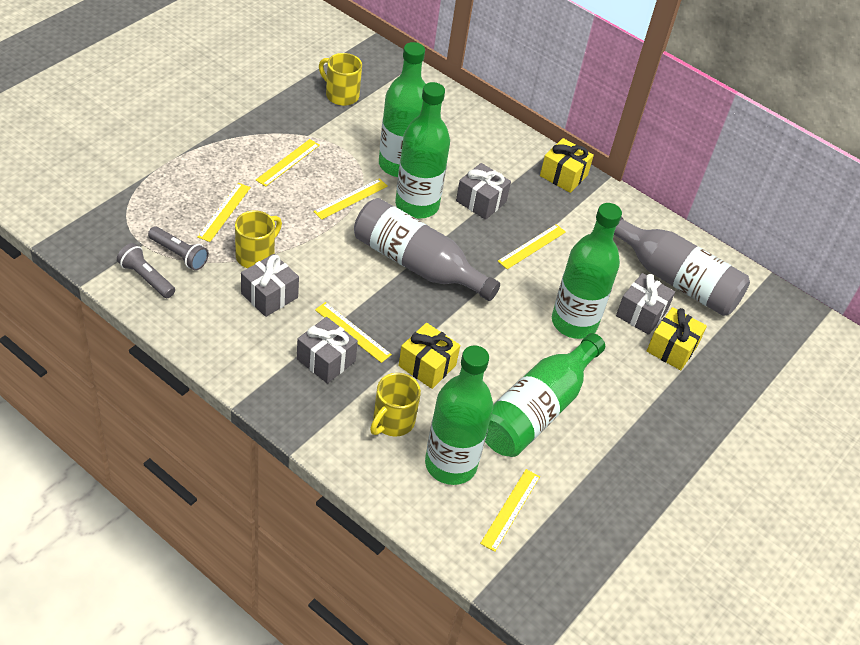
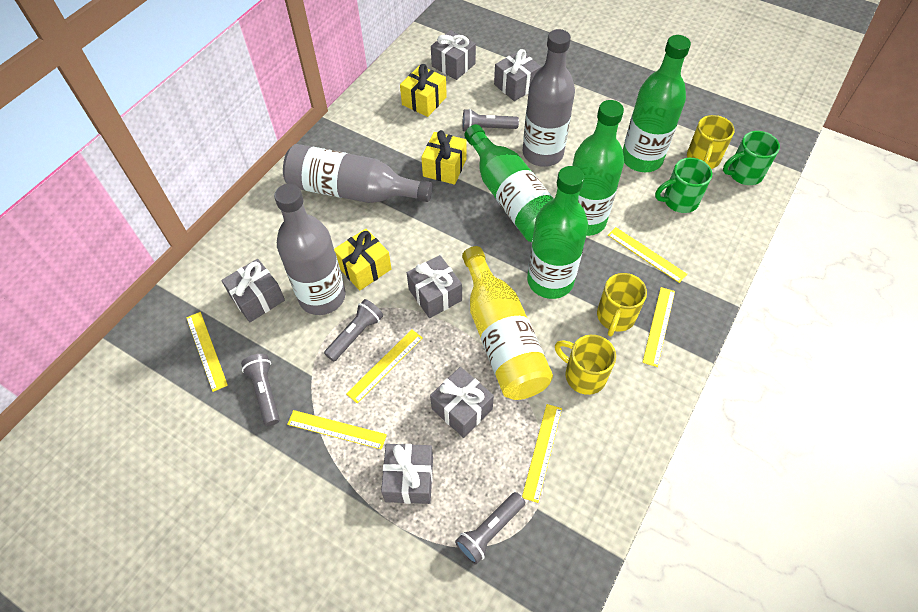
green bottle: [379,42,426,177] [395,82,450,219] [425,346,493,485] [485,333,605,457] [552,203,622,339] = 5 -> [465,124,554,242] [527,166,588,299] [572,100,624,236] [623,35,691,172] = 4
green mug: none = 0 -> [655,158,712,213] [723,131,780,185] = 2
grey bottle: [354,198,500,301] [614,217,750,316] = 2 -> [274,184,346,315] [283,144,433,203] [522,29,575,167] = 3
grey flashlight: [117,243,175,298] [148,226,209,271] = 2 -> [241,354,280,426] [324,299,383,362] [455,492,525,565] [462,109,519,131] = 4
grey gift: [241,254,299,317] [297,317,358,384] [456,163,511,220] [616,273,675,335] = 4 -> [221,259,285,322] [381,444,433,504] [407,255,462,318] [430,367,494,438] [431,30,476,80] [494,49,541,101] = 6
yellow bottle: none = 0 -> [462,246,553,400] = 1

